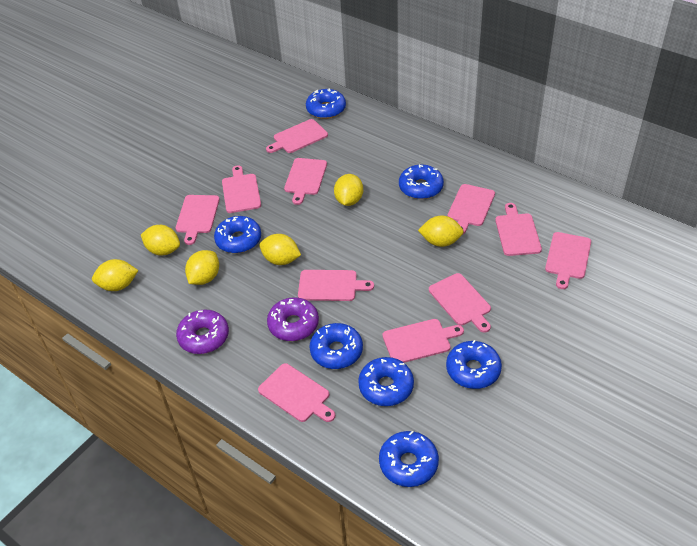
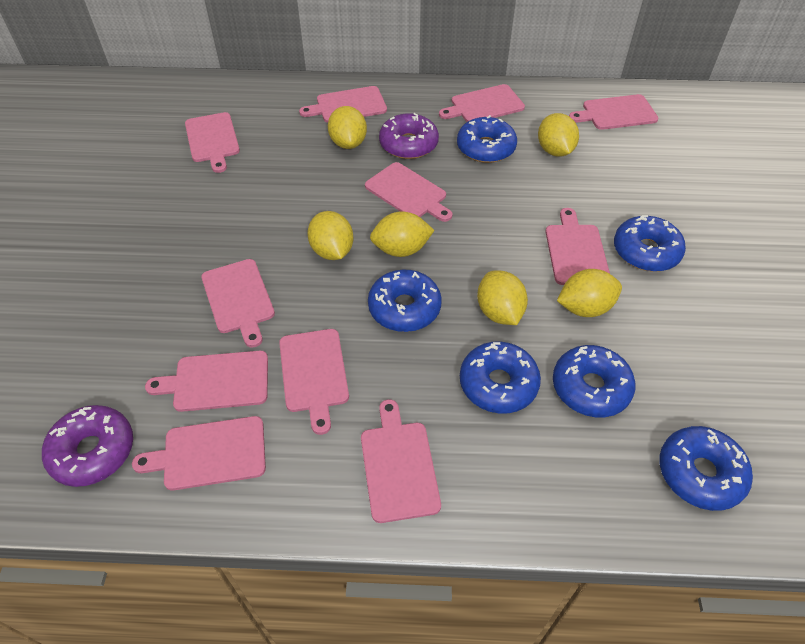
blue donut: [214,216,261,253] [306,88,346,119] [310,323,363,369] [358,357,414,406] [379,431,439,487] [399,164,444,199] [446,340,502,389] = 7 -> [368,269,442,332] [457,115,517,163] [460,341,541,414] [553,345,636,417] [614,215,686,272] [659,426,753,511] = 6

